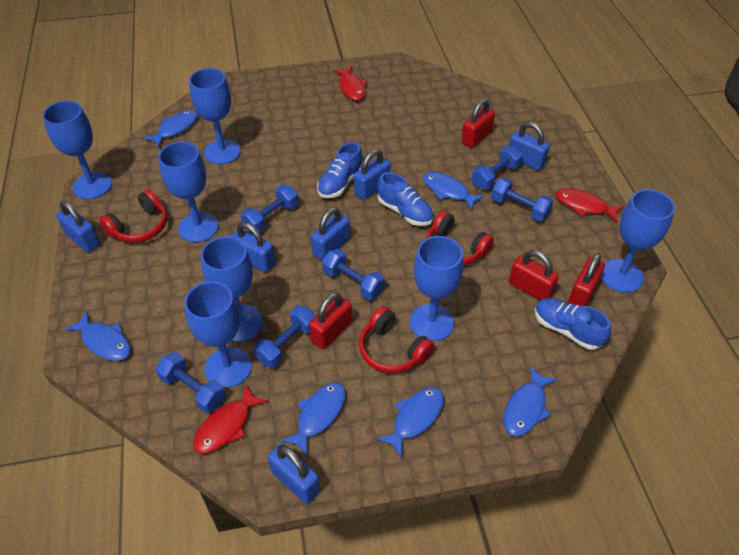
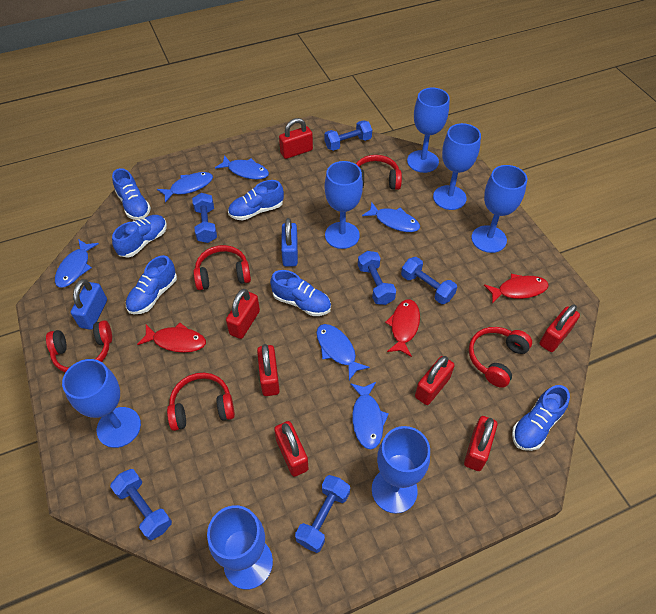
blue padlock: [56,201,100,252] [231,222,275,272] [268,443,320,504] [311,207,350,261] [354,149,391,200] [509,122,550,171] = 6 -> [71,279,107,330] [281,218,298,267] = 2
blue shoe: [317,142,362,198] [378,172,433,226] [535,298,611,350] = 3 -> [112,168,151,220] [112,215,167,258] [126,255,177,314] [228,180,284,221] [270,270,331,316] [512,385,570,451] = 6
red headphones: [99,189,167,243] [359,306,435,373] [426,211,494,265] = 3 -> [46,320,112,372] [167,373,235,431] [193,245,251,290] [356,155,402,190] [469,327,532,388] = 5
red padlock: [309,292,352,349] [461,99,495,148] [509,250,559,300] [568,253,605,306] = 4 -> [226,289,260,339] [257,344,280,396] [274,421,309,477] [279,118,313,159] [415,356,455,405] [464,416,497,471] [540,304,580,352] = 7

